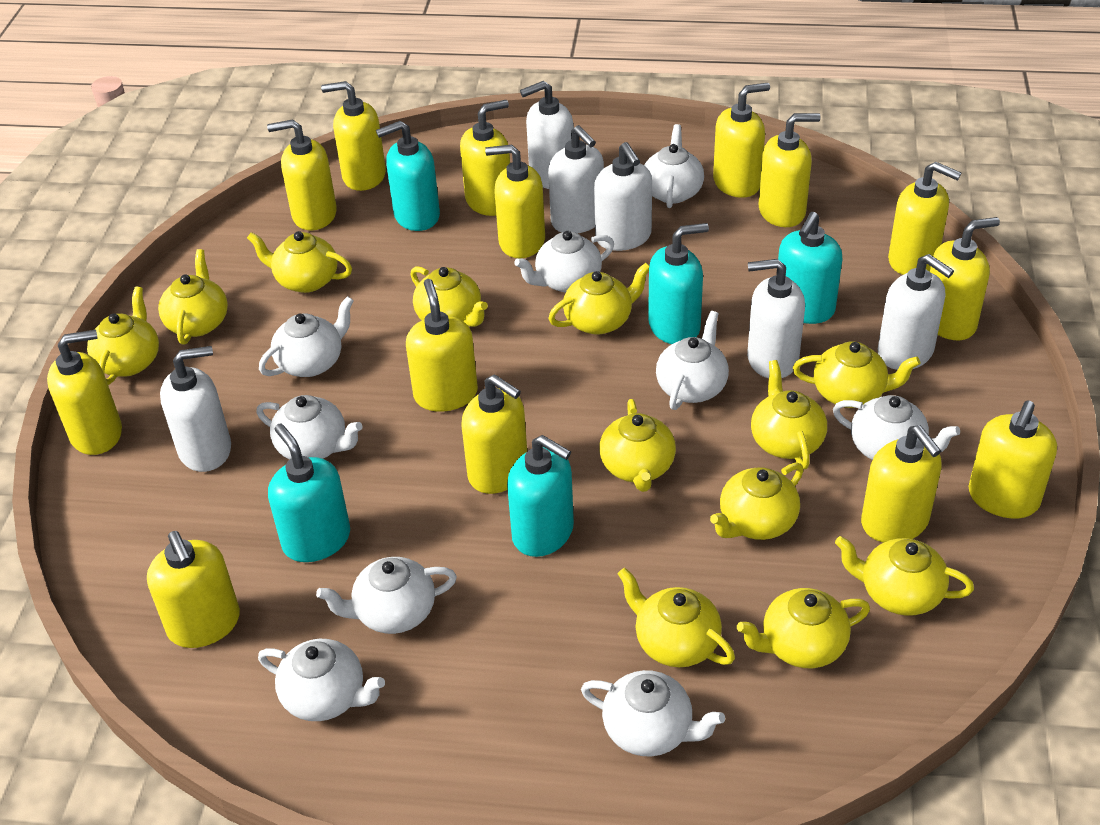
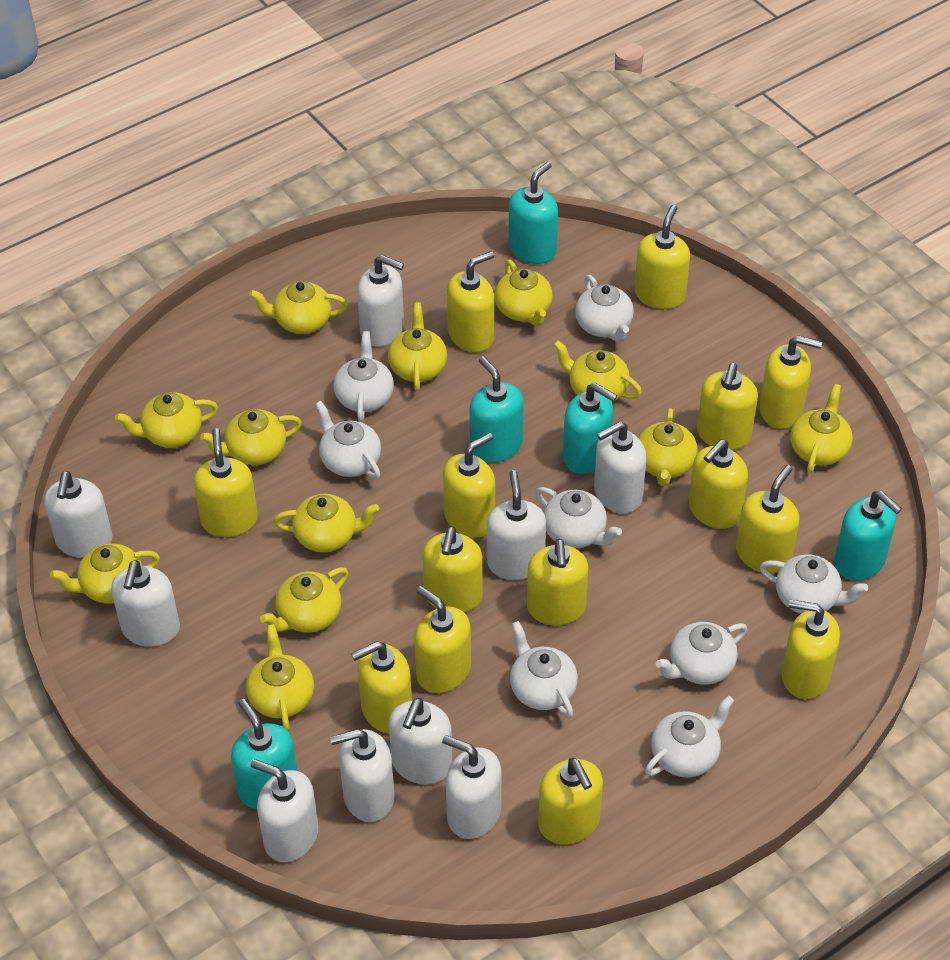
white soap dispenser: [160,346,231,472] [520,81,574,189] [548,125,604,233] [594,142,652,251] [747,259,805,378] [878,254,954,370] = 6 -> [44,471,112,558] [111,560,180,647] [250,759,318,862] [330,729,395,822] [357,255,404,347] [389,698,452,784] [442,735,501,839] [487,470,546,580] [594,422,647,514] = 9
white teapot: [256,395,362,459] [258,639,385,721] [259,296,354,377] [316,557,457,634] [514,231,614,293] [581,670,725,756] [644,124,704,208] [656,311,729,410] [833,395,960,460] = 9 -> [315,401,381,480] [334,331,394,422] [510,621,578,718] [536,487,622,548] [575,275,634,342] [645,695,734,777] [656,622,747,685] [760,554,868,614] = 8

